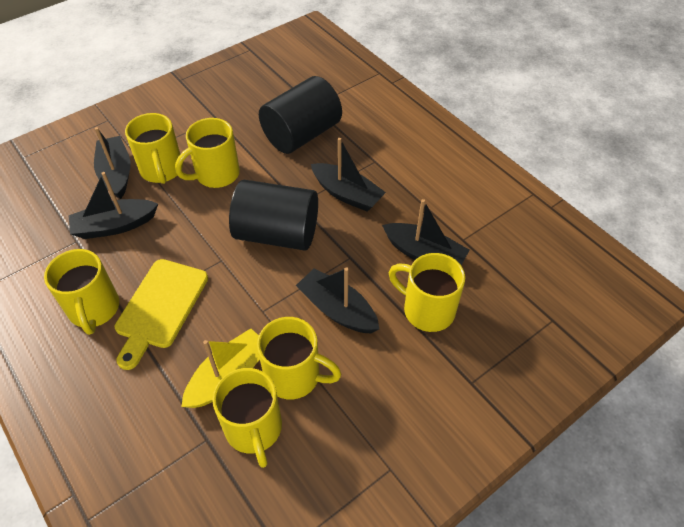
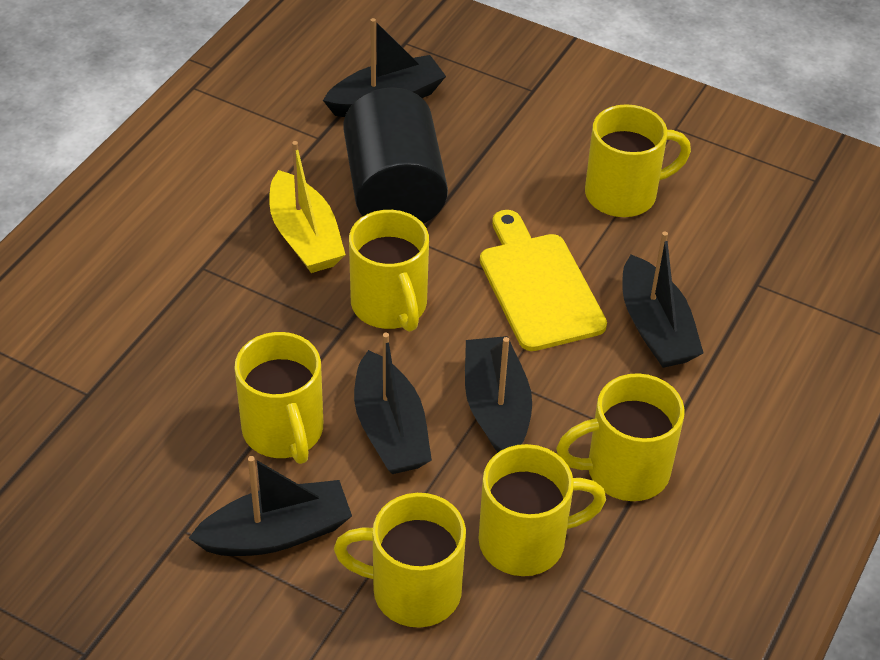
black cylinder: [229,180,318,251] [259,76,342,154] = 2 -> [343,87,448,224] = 1

